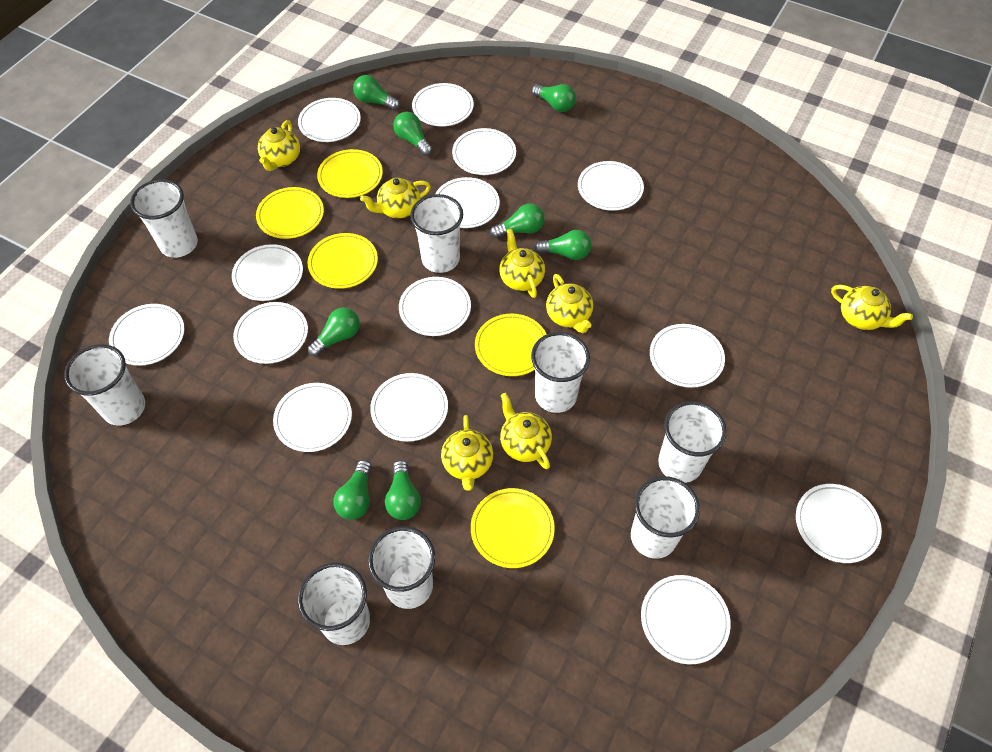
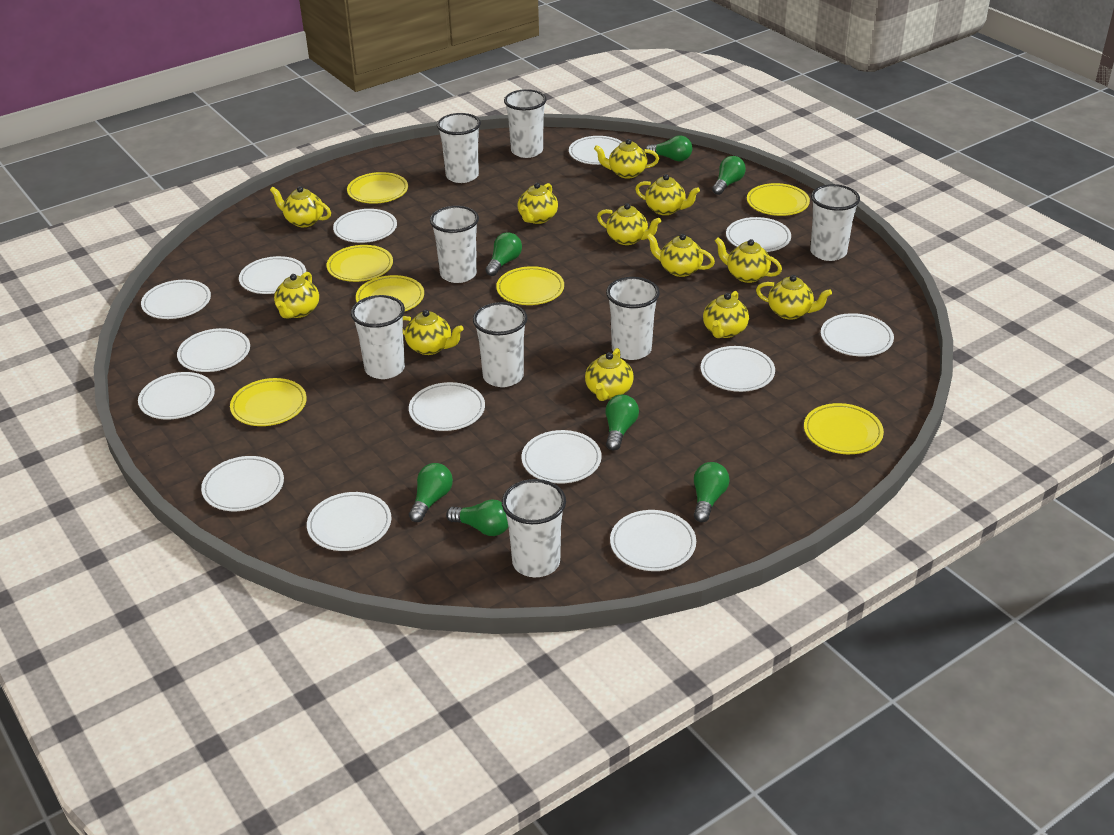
green light bulb: [308,307,360,357] [334,460,372,520] [353,75,400,111] [385,460,421,520] [394,112,433,156] [490,204,545,238] [532,84,576,112] [534,230,591,260] = 8 -> [409,463,453,522] [446,499,509,536] [485,232,522,276] [606,395,639,450] [645,135,692,161] [694,462,730,522] [712,156,746,195] = 7
yellow plate: [256,187,324,239] [307,233,378,289] [317,149,383,198] [471,488,555,568] [475,314,547,376] = 5 -> [230,378,307,426] [327,245,393,282] [347,172,408,204] [356,275,424,311] [496,266,564,305] [747,183,810,216] [804,403,884,454] = 7
yellow teapot: [258,120,300,171] [360,178,431,219] [441,415,493,491] [499,229,545,298] [500,393,552,469] [546,274,593,333] [831,285,913,330] = 7 -> [270,186,331,227] [274,272,319,318] [403,310,464,355] [517,183,558,224] [585,348,634,401] [594,139,659,179] [597,203,661,245] [635,174,700,215] [646,233,715,277] [703,291,749,338] [714,237,782,283] [756,275,832,320] = 12

